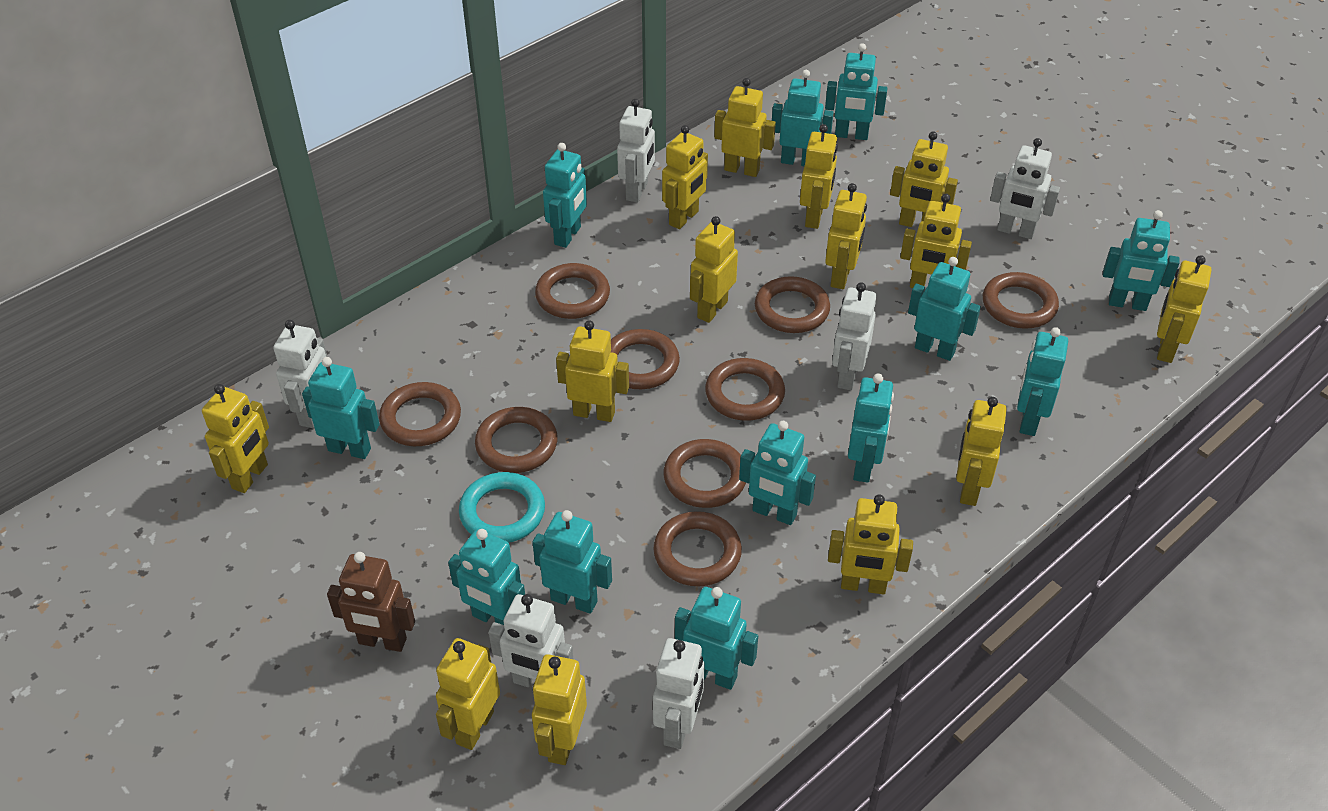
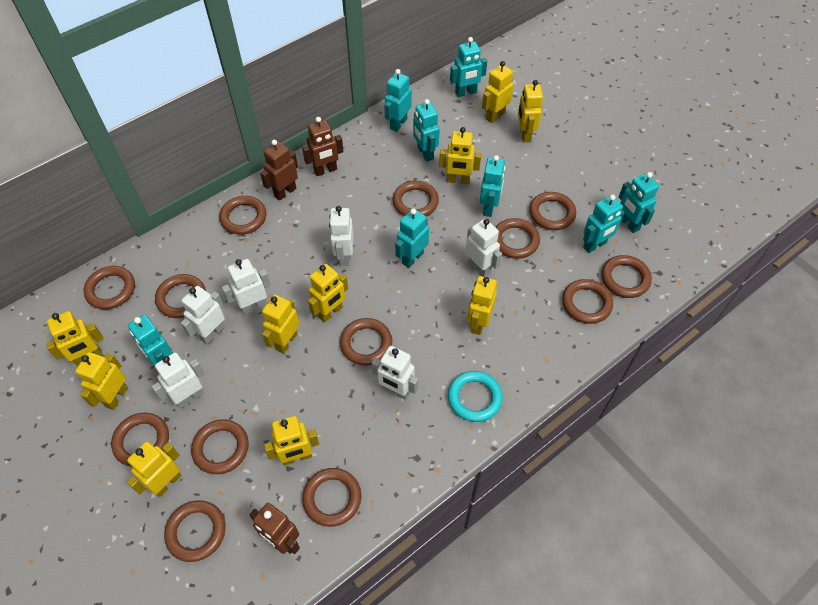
brown ring: [379,382,461,446] [475,407,558,473] [535,263,610,319] [611,329,680,389] [653,511,742,586] [664,439,746,508] [705,358,785,421] [755,276,830,333] [983,272,1059,329] = 9 -> [83,266,135,309] [111,413,169,467] [155,274,206,318] [164,500,226,562] [191,419,249,474] [219,196,267,235] [302,468,361,527] [340,318,392,365] [393,181,439,217] [495,218,540,259] [529,192,576,230] [562,279,613,324] [601,255,652,298] = 13
brown robot: [327,552,415,652] = 1 -> [249,503,300,554] [260,140,298,201] [302,117,344,176] = 3
turquoise robot: [302,357,380,459] [448,529,525,625] [532,510,612,614] [543,143,587,248] [675,587,758,690] [739,421,816,525] [772,70,834,166] [825,43,887,140] [848,374,894,483] [908,257,981,361] [1017,327,1068,436] [1103,210,1180,311] = 12 -> [128,314,173,366] [384,69,412,132] [395,208,429,268] [413,99,440,162] [450,37,487,97] [480,155,505,217] [583,194,624,253] [619,172,659,233] = 8
yellow robot: [202,384,269,493] [436,638,500,750] [532,654,587,765] [556,320,629,422] [662,125,708,229] [690,216,738,323] [714,78,776,177] [800,124,838,229] [825,183,867,289] [828,494,913,594] [890,131,958,227] [900,194,972,288] [956,397,1007,506] [1157,255,1211,363] = 14 -> [46,311,103,367] [75,352,128,410] [127,442,181,497] [262,295,300,354] [264,416,319,465] [308,264,348,322] [439,127,481,184] [467,276,497,335] [482,61,514,123] [518,80,543,142] = 10

